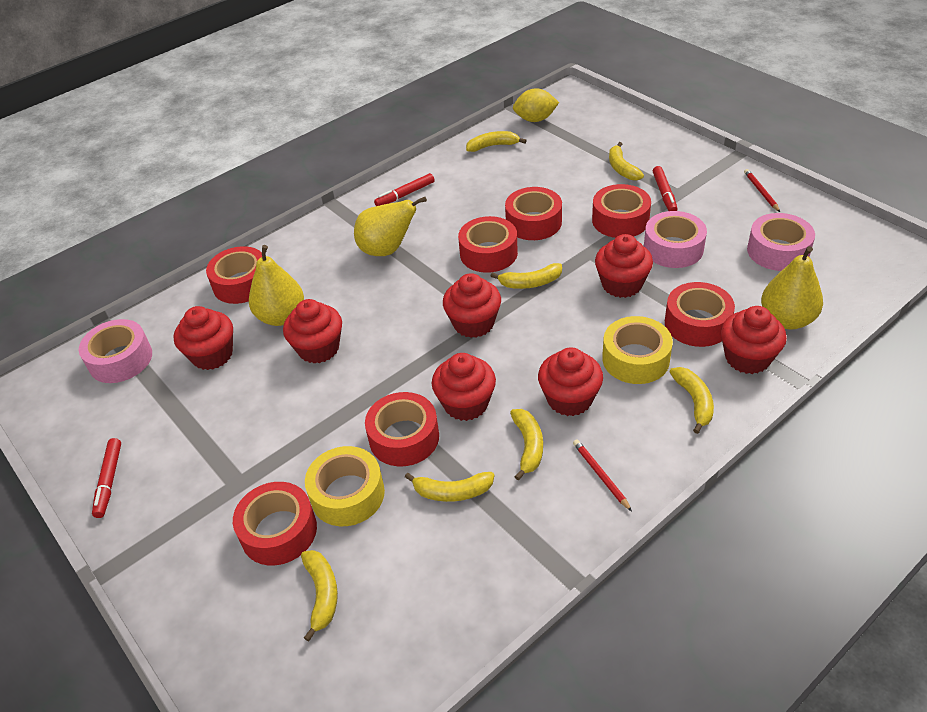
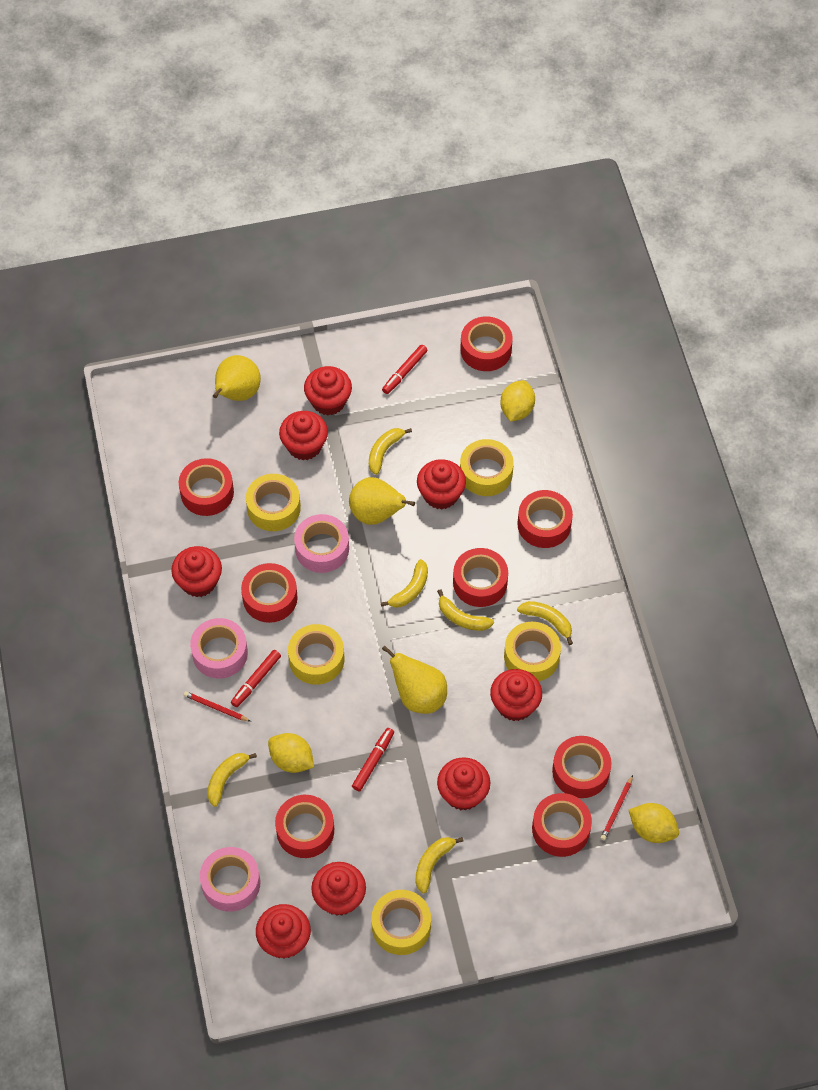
red cupcake: [173,306,233,370] [283,299,342,364] [432,353,496,421] [443,273,501,338] [538,347,603,416] [595,234,653,298] [721,306,787,374] = 7 -> [171,546,222,597] [256,904,311,959] [279,411,328,460] [304,366,352,415] [311,862,366,916] [417,459,466,510] [437,757,490,811] [490,669,542,721] = 8
red tape: [206,246,262,304] [233,482,317,565] [365,392,439,466] [458,216,518,273] [505,187,562,240] [592,184,651,238] [665,282,735,347] = 7 -> [179,458,234,516] [241,563,298,623] [275,795,334,858] [453,548,508,607] [460,316,513,371] [518,490,573,548] [532,793,592,857] [552,736,612,798] = 8
yellow banana: [301,550,338,642] [405,472,495,502] [466,131,527,152] [491,263,562,289] [510,409,543,481] [609,142,644,180] [669,367,714,434] = 7 -> [207,753,257,807] [369,428,412,475] [381,559,428,608] [416,837,464,893] [437,589,494,631] [517,601,573,645] = 6
yellow lemon: [513,88,559,122] = 1 -> [268,733,314,773] [500,380,535,422] [629,803,679,843] = 3
yellow tape: [305,446,385,526] [602,316,673,384] = 2 -> [246,474,301,531] [288,624,344,685] [371,890,431,955] [460,439,514,496] [504,622,561,681] = 5

